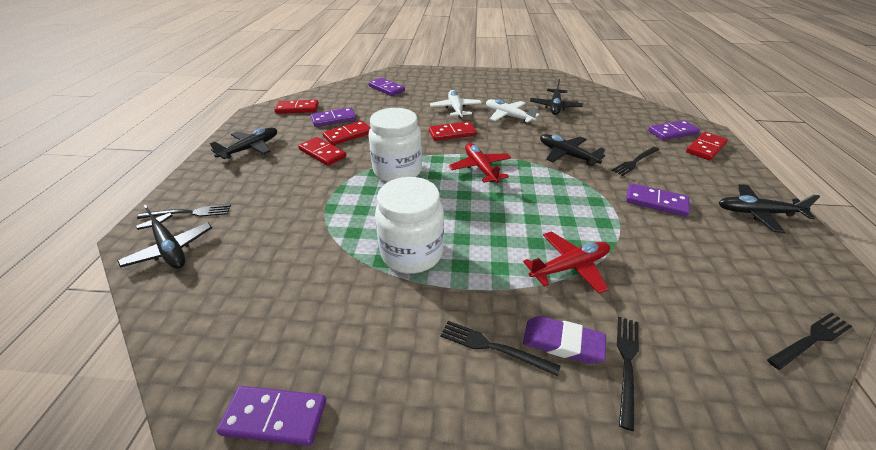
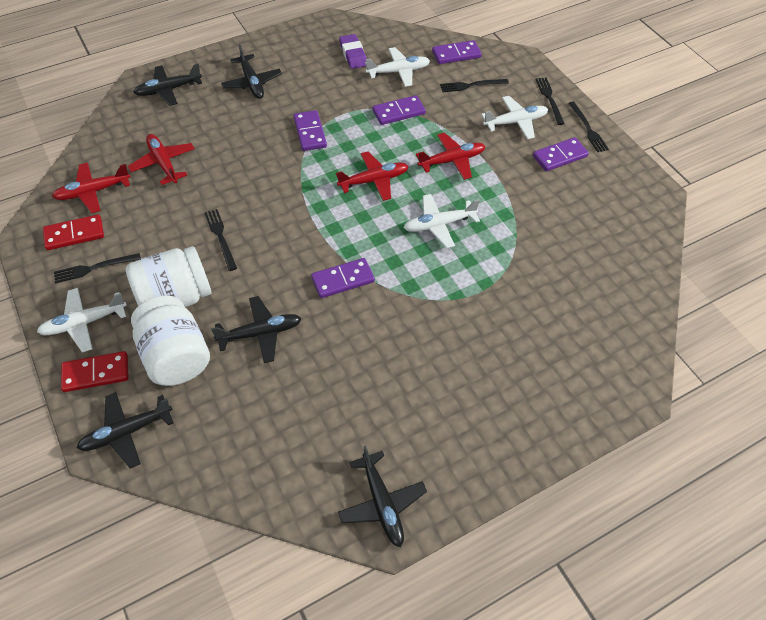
red domino: [274,100,319,114] [298,137,346,166] [323,121,371,145] [429,121,477,141] [686,132,728,160] = 5 -> [43,215,104,250] [61,351,129,392] = 2
red plane: [449,143,511,183] [523,231,610,294] = 2 -> [52,163,131,213] [128,134,195,185] [336,152,409,201] [416,133,486,180] = 4
white plane: [430,90,482,118] [486,99,540,123] = 2 -> [37,288,127,353] [365,47,430,87] [403,194,480,248] [481,96,548,139] = 4

